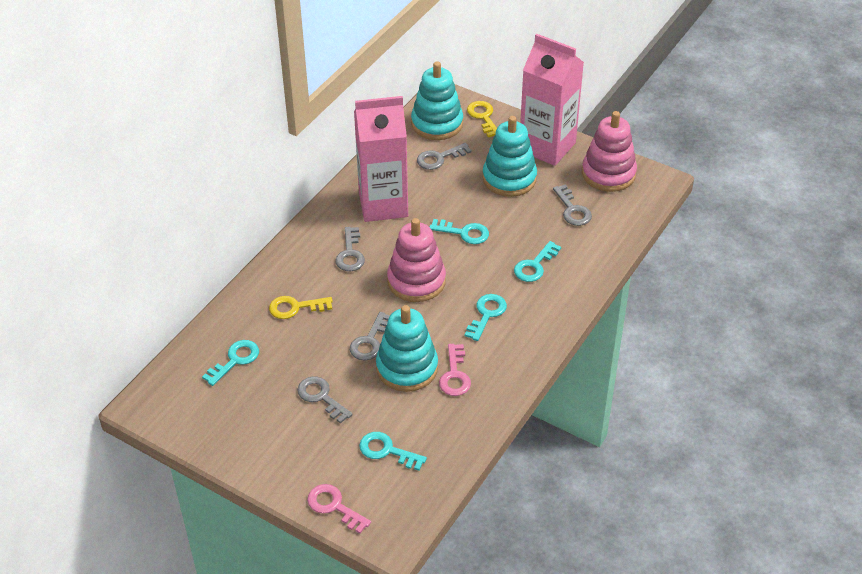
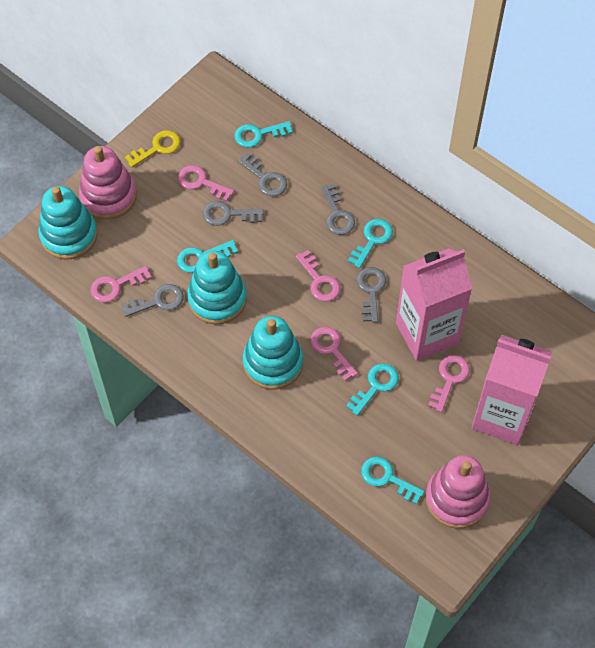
pink key: [307,484,371,534] [439,344,471,396] = 2 -> [90,266,152,302] [178,165,234,202] [296,250,340,302] [310,327,358,381] [428,355,470,412] = 5
yellow key: [269,296,333,319] [467,101,497,137] = 2 -> [125,130,181,167] = 1

